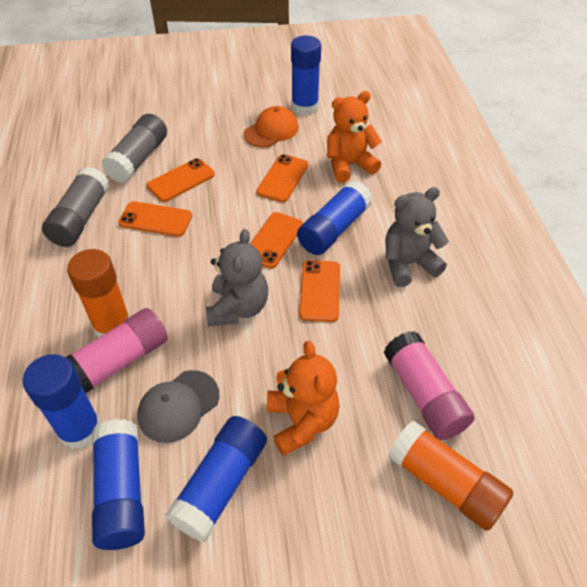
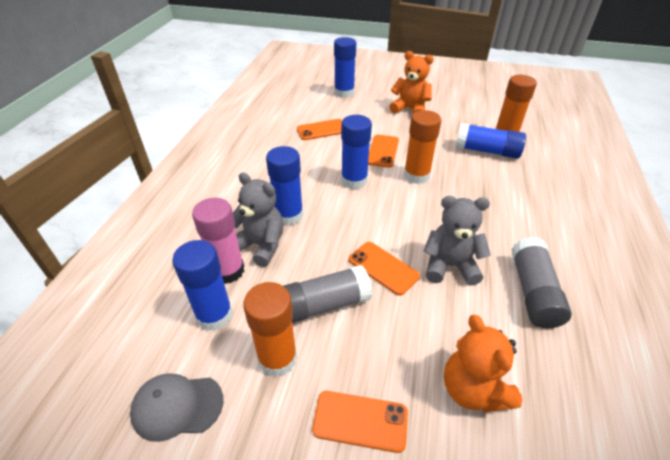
orange cap: [244,106,299,148] = 1 -> none = 0
orange glue stick: [67,249,130,338] [388,420,513,531] = 2 -> [243,282,298,377] [404,110,441,184] [495,75,537,132] = 3
orange phone: [118,201,192,237] [146,158,215,202] [250,212,303,269] [256,154,308,202] [299,260,340,322] = 5 -> [297,119,342,140] [312,391,408,453] [349,242,420,296] [368,135,399,168] = 4
pink glue stick: [66,308,168,393] [384,331,475,440] = 2 -> [192,198,244,284] = 1

